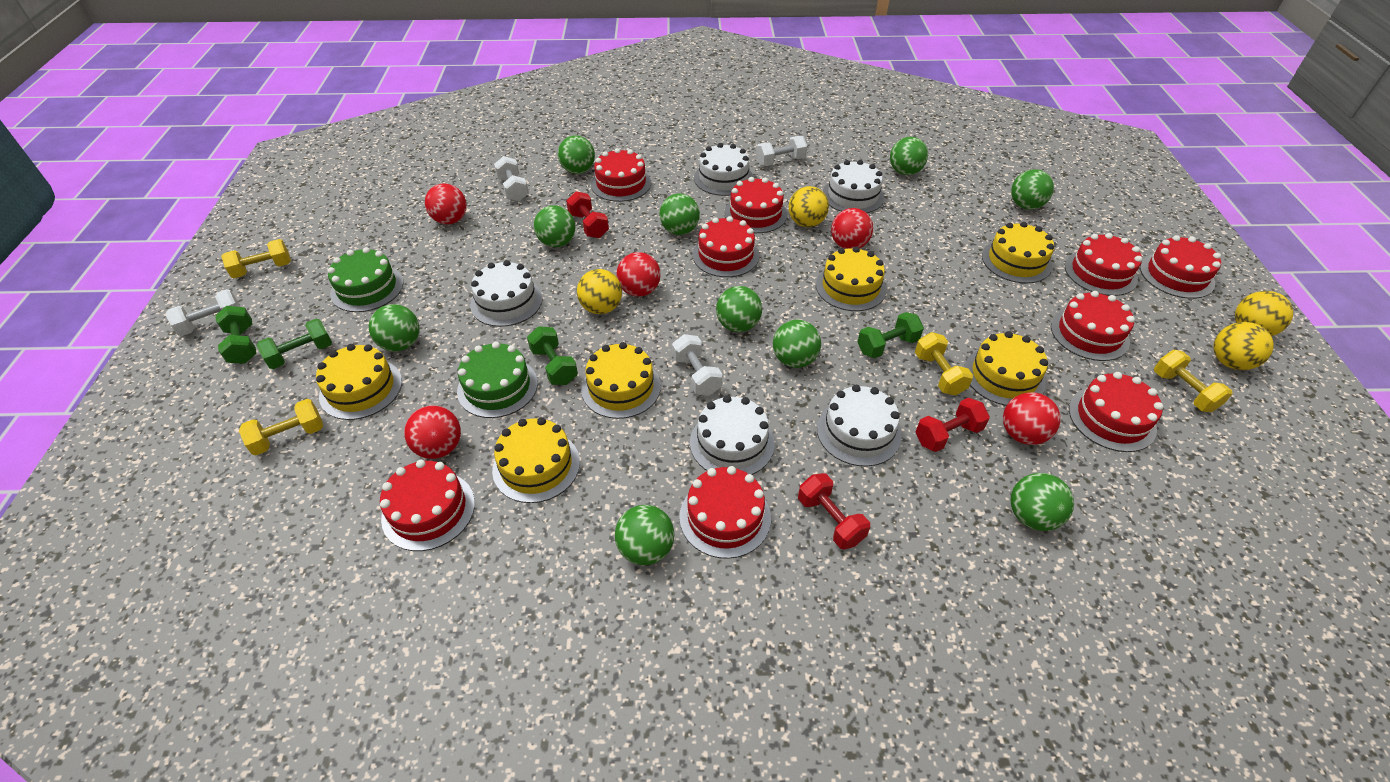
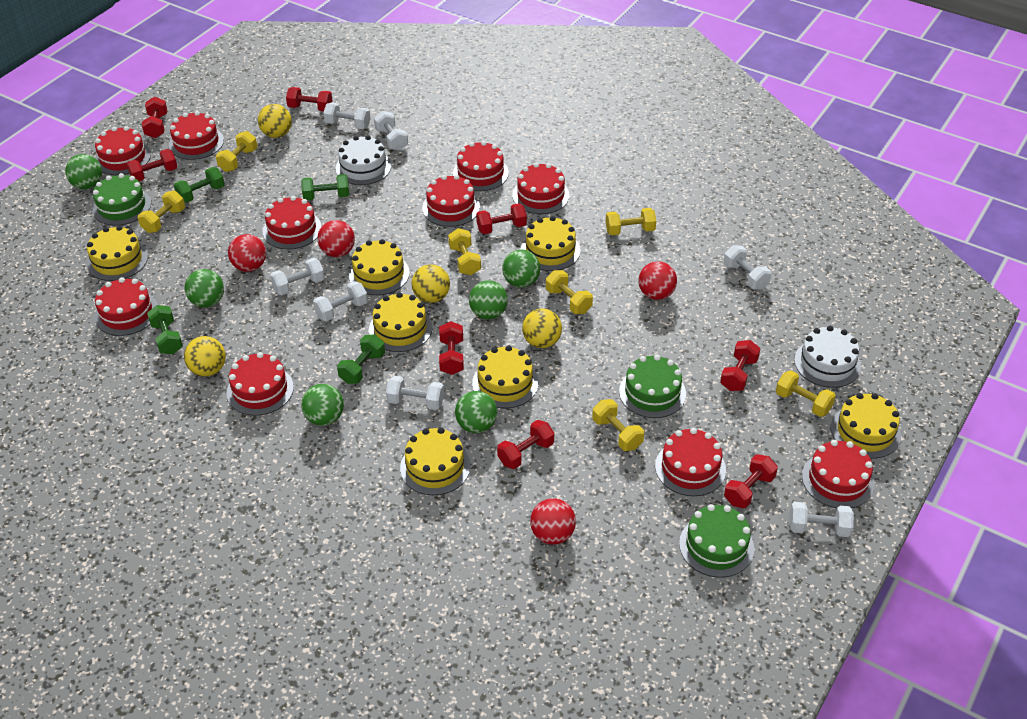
green ball: [369,304,420,351] [534,205,575,247] [558,135,595,174] [615,505,674,565] [659,194,700,235] [716,286,762,332] [773,320,821,368] [890,137,928,175] [1010,473,1074,531] [1011,169,1054,210] = 10 -> [65,154,102,189] [185,269,224,308] [301,384,344,426] [455,391,497,433] [469,280,508,319] [502,250,540,288] = 6
green cake: [327,247,403,312] [457,342,538,418] = 2 -> [93,173,151,226] [619,355,686,418] [679,504,754,577] = 3
red ball: [404,405,461,459] [425,183,467,224] [616,252,661,297] [831,208,873,249] [1003,392,1061,445] = 5 -> [228,234,266,272] [317,220,355,257] [530,498,576,545] [638,261,677,300] = 4
red cake: [380,460,475,551] [591,148,651,202] [679,466,771,559] [693,216,759,277] [724,177,787,233] [1051,291,1135,361] [1065,233,1142,296] [1069,372,1164,452] [1140,235,1221,299] = 9 -> [94,277,158,336] [95,126,151,175] [169,111,224,160] [227,352,294,416] [262,196,322,249] [422,175,480,227] [453,141,509,191] [512,163,569,214] [655,428,726,496] [802,440,875,508] = 10
red dumbbell: [566,191,609,238] [798,473,870,549] [916,398,990,452] = 3 -> [127,149,177,181] [142,97,167,138] [286,87,333,111] [439,321,464,375] [476,203,527,234] [497,420,554,469] [720,340,761,391] [724,454,778,508] = 8
white cake: [470,260,543,327] [690,395,775,475] [694,143,753,196] [817,385,901,466] [823,160,884,213] = 5 -> [336,135,391,185] [794,326,861,388] = 2
white dumbbell: [165,289,240,336] [494,156,529,201] [672,334,722,396] [756,136,807,166] = 4 -> [270,258,325,295] [313,281,368,322] [323,103,371,129] [374,111,408,151] [386,376,444,410] [724,245,771,290] [789,502,854,537] = 7
yellow cake: [316,344,402,420] [492,417,580,503] [581,342,661,419] [816,247,887,311] [964,331,1048,406] [982,222,1054,283] = 6 -> [87,226,148,281] [349,239,410,295] [369,292,432,352] [400,427,471,495] [472,345,538,408] [521,216,581,271] [831,393,901,459] = 7
yellow dumbbell: [221,239,291,278] [239,399,323,455] [915,332,973,396] [1154,350,1232,412] = 4 -> [138,191,185,233] [216,131,258,172] [448,228,481,275] [546,270,593,314] [592,399,644,451] [606,208,656,235] [776,371,836,417] = 7

